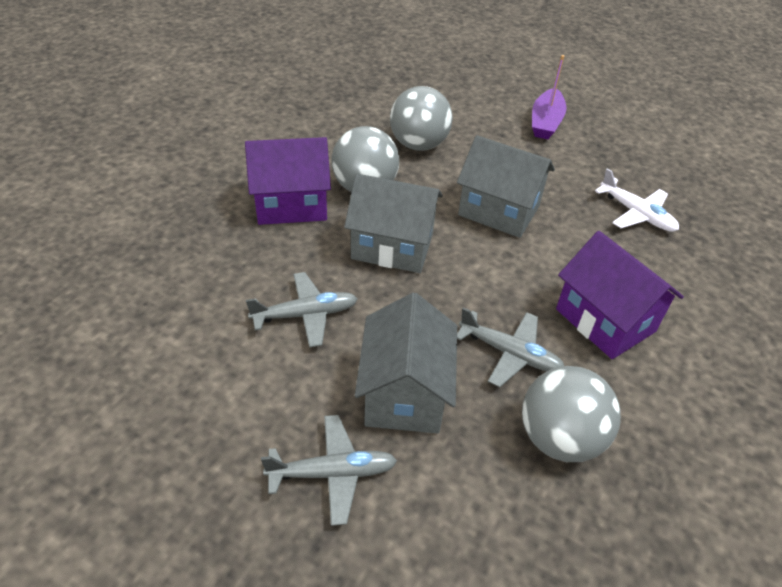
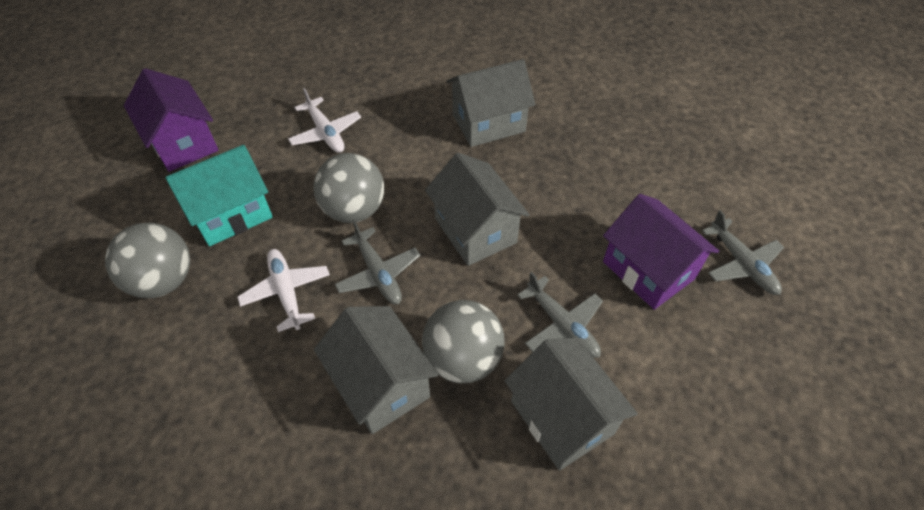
grey house: [344,174,443,273] [355,292,457,434] [457,135,555,238] = 3 -> [314,306,438,434] [425,153,530,266] [447,59,535,147] [504,338,638,471] = 4
purple boat: [532,55,567,139] = 1 -> none = 0
turquoise house: none = 0 -> [165,145,273,246] = 1
white plane: [595,168,679,232] = 1 -> [237,249,330,332] [288,88,361,153] = 2

